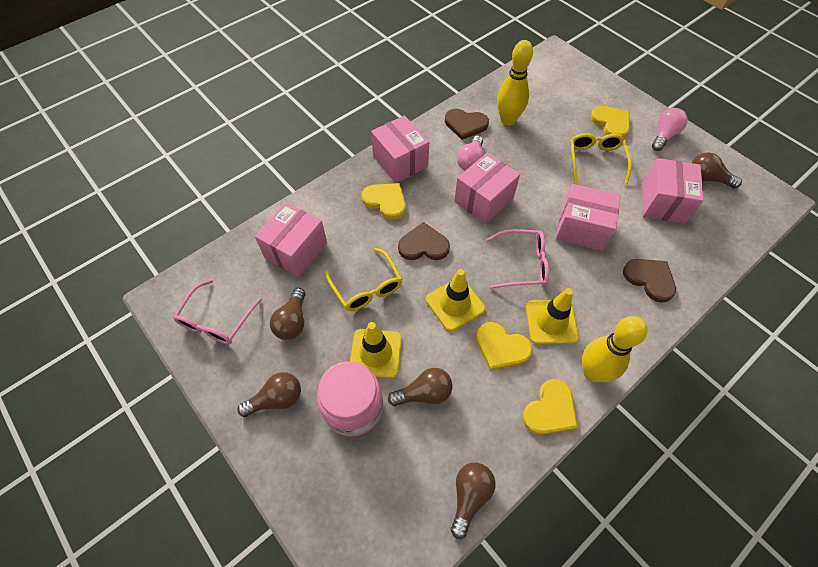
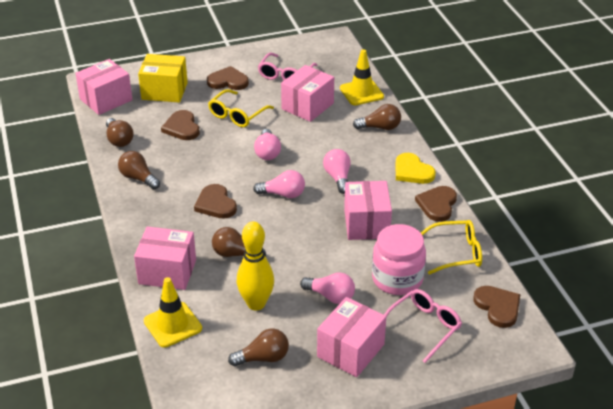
brown heart: [398,222,450,260] [445,109,489,140] [623,259,676,303] = 3 -> [161,110,200,140] [194,184,237,219] [207,66,249,90] [415,186,457,222] [473,286,520,328] = 5
pink light bulb: [457,136,484,171] [652,108,688,151] = 2 -> [253,170,305,198] [254,129,281,160] [300,272,355,304] [323,149,351,194] = 4
yellow bowling pin: [497,40,533,125] [582,316,647,382] = 2 -> [237,222,274,310] = 1
yellow box: none = 0 -> [138,54,188,102] = 1
yellow heart: [362,183,406,220] [476,322,533,371] [523,379,578,435] [590,106,630,138] = 4 -> [395,153,436,184] = 1
yellow traffic cone: [350,322,402,378] [426,269,485,331] [526,288,579,344] = 3 -> [144,277,202,348] [340,49,384,105] = 2

